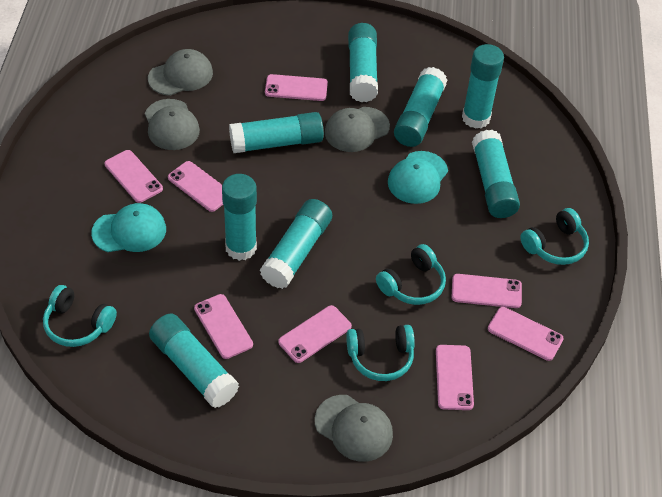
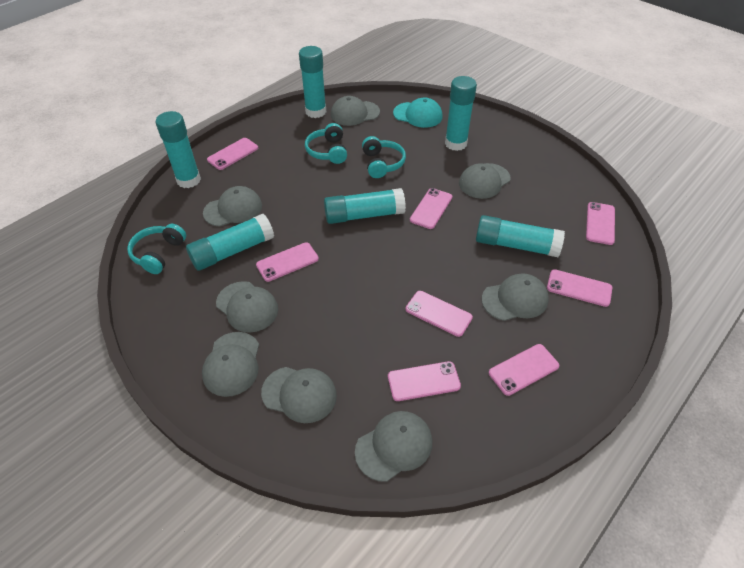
grey cap: [145,99,200,150] [148,49,213,96] [315,395,393,462] [325,107,390,152] = 4 -> [202,332,259,397] [203,186,262,227] [216,281,278,333] [261,367,337,423] [331,96,380,126] [355,411,432,482] [459,163,511,199] [482,273,549,321] = 8
turquoise cap: [91,203,166,252] [388,151,448,204] = 2 -> [393,98,443,128] = 1
turquoise glue stick: [149,314,239,408] [222,174,257,261] [229,112,324,153] [260,199,332,289] [348,23,378,102] [394,67,447,147] [462,44,504,129] [472,130,520,218] = 8 -> [155,111,201,188] [186,214,274,270] [299,46,326,118] [324,188,406,224] [445,76,477,151] [476,215,565,257] = 6
turquoise headphones: [43,285,117,347] [346,325,415,381] [376,244,446,305] [520,208,589,265] = 4 -> [127,224,186,274] [305,123,347,164] [362,136,406,178] = 3

